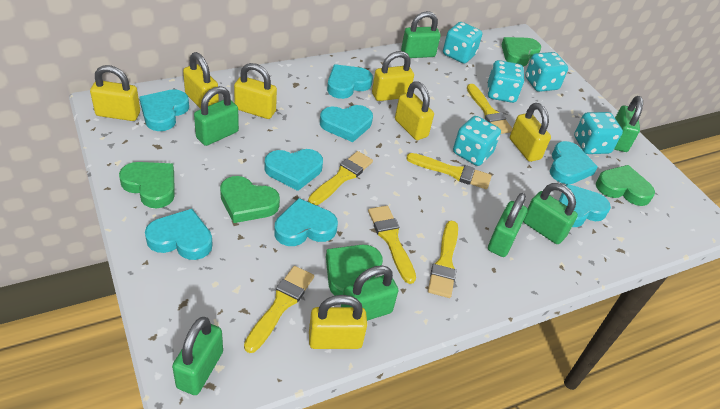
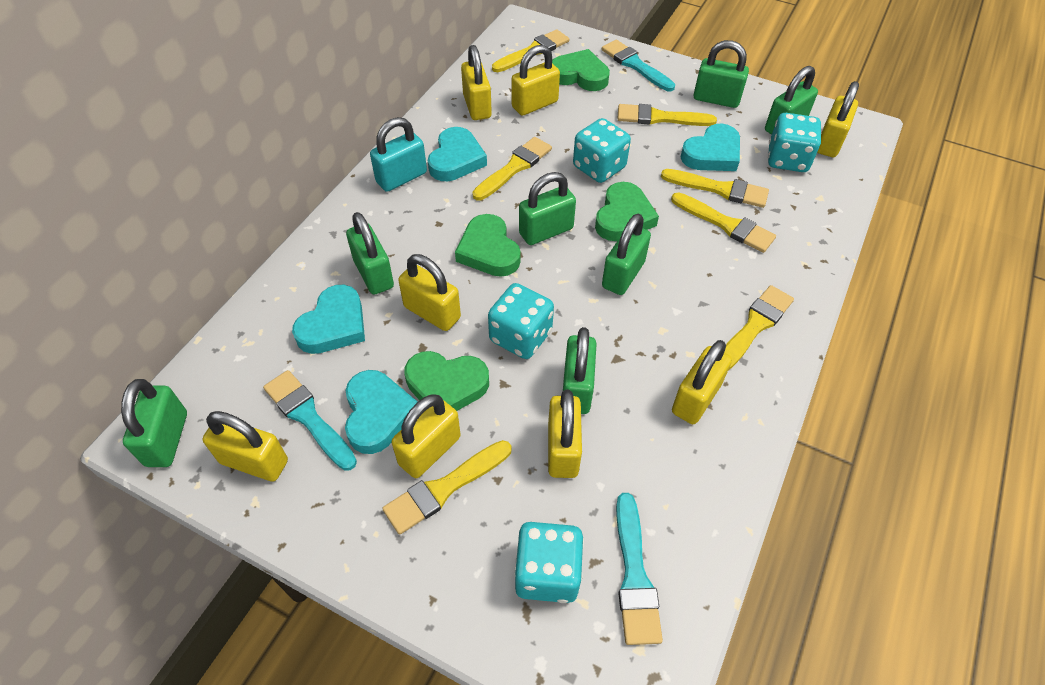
green heart: [119,162,175,209] [220,176,280,223] [326,245,383,296] [501,37,541,66] [596,165,655,206] = 5 -> [404,351,489,411] [455,214,521,277] [552,49,610,91] [595,182,659,241] = 4
turquoise brush: none = 0 -> [263,370,357,471] [602,40,675,91] [616,493,663,645] = 3
turquoise dice: [443,22,482,63] [453,116,501,166] [487,60,524,103] [525,52,568,92] [574,112,623,154] = 5 -> [488,283,554,359] [514,522,584,603] [573,118,631,183] [768,113,821,172] = 4
turquoise heart: [139,89,189,131] [145,209,213,260] [264,149,323,191] [274,198,338,246] [320,105,373,142] [327,64,373,99] [550,141,598,184] [559,184,611,227] = 8 -> [292,285,365,354] [345,370,417,454] [428,127,487,181] [681,124,740,171] = 4
turquoise padlock: none = 0 -> [370,117,427,192] = 1
yellow brush: [244,266,314,353] [308,151,373,206] [368,206,416,284] [406,153,492,189] [428,220,458,298] [467,84,513,134] = 6 -> [382,440,512,535] [472,137,552,201] [492,29,570,72] [618,104,717,126] [661,169,769,208] [671,192,776,253] [724,285,794,370] = 7
yellow padlock: [90,65,140,121] [183,52,219,109] [234,63,277,119] [309,295,367,349] [372,51,414,101] [395,81,434,140] [510,103,551,162] = 7 -> [203,411,288,482] [392,394,461,478] [398,254,461,331] [461,45,492,120] [512,45,560,115] [548,390,582,478] [672,340,732,424] [817,81,859,157] = 8

